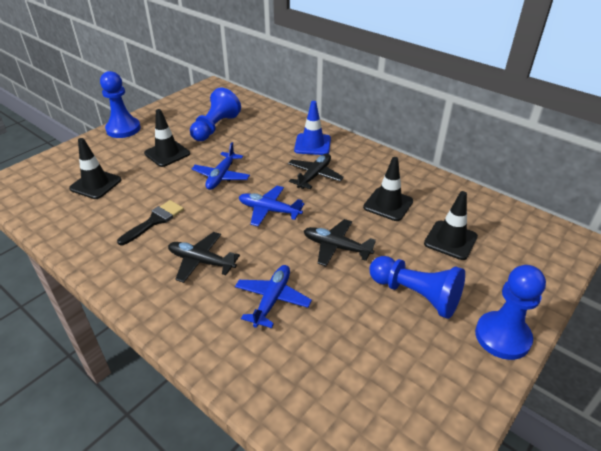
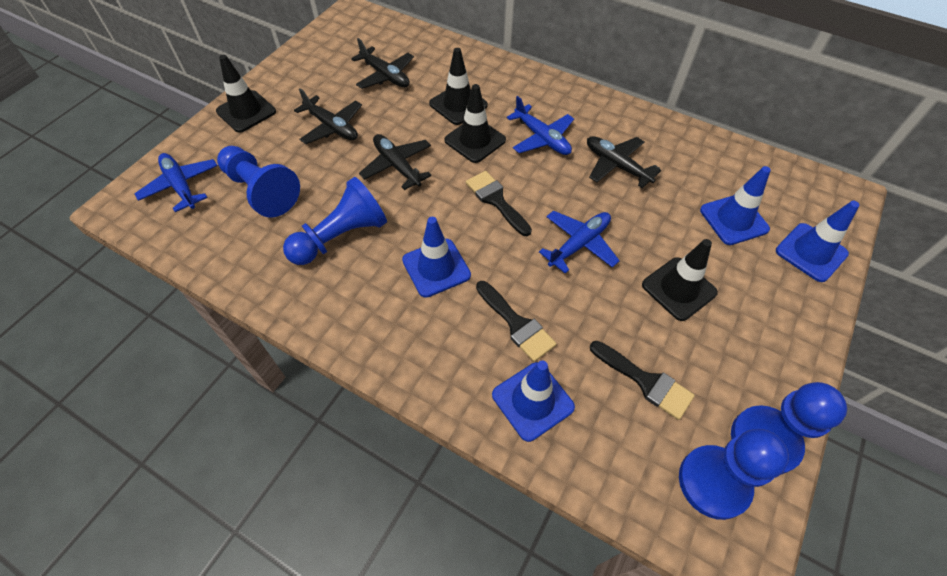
black brush: [117,200,184,245] = 1 -> [466,171,532,236] [476,281,556,362] [590,341,695,420] = 3
black plane: [168,232,240,283] [288,154,344,189] [304,219,376,266] = 3 -> [294,88,362,144] [351,38,414,89] [359,134,432,190] [587,136,661,188] = 4
blue traffic cone: [294,101,331,155] = 1 -> [402,217,471,298] [492,361,575,442] [700,166,771,245] [776,201,859,282] = 4

